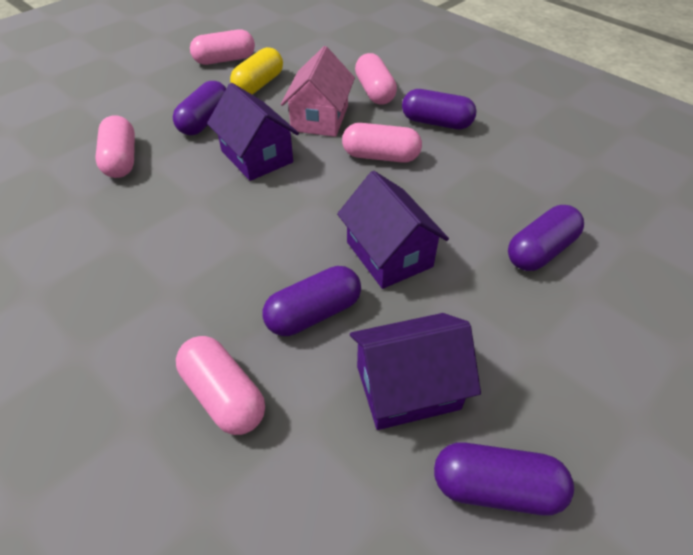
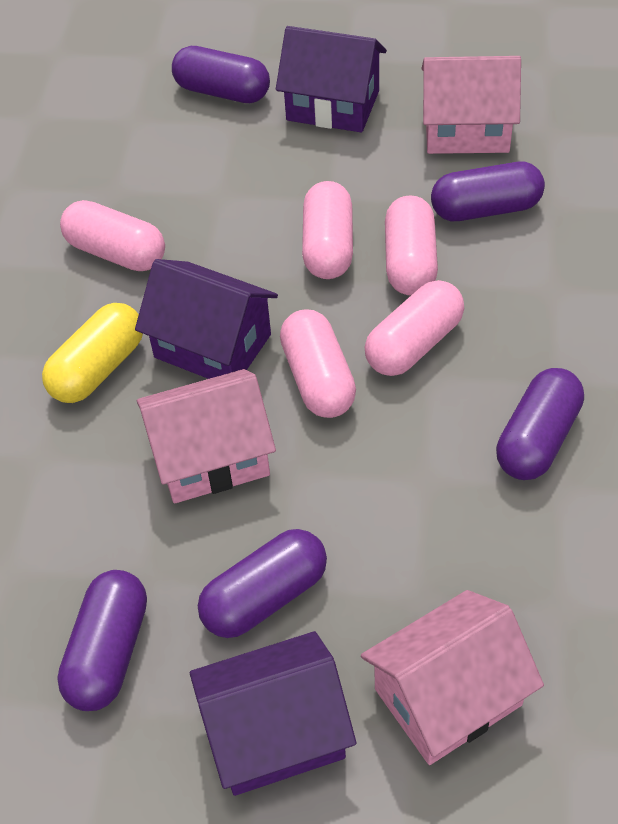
pink house: [281,46,355,137] = 1 -> [137,369,276,503] [361,590,544,765] [421,56,521,154] = 3

